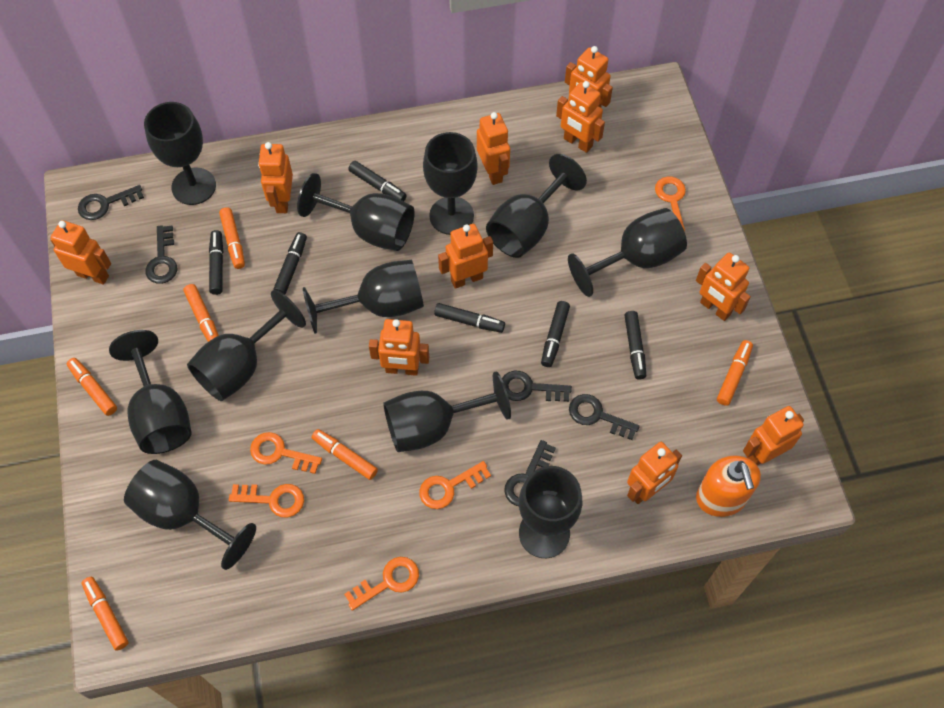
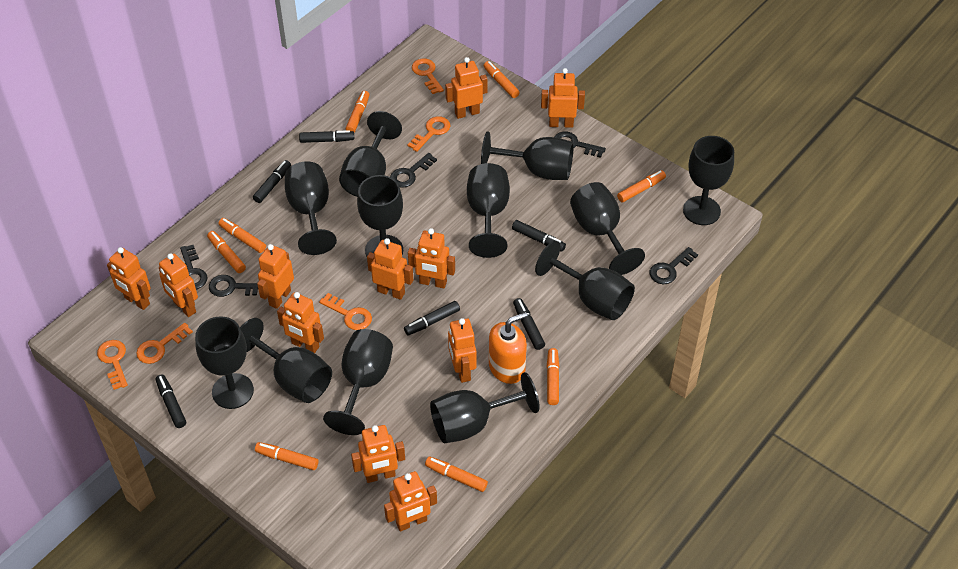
black goblet: [109,330,191,454] [124,460,256,570] [144,102,216,205] [187,290,306,401] [297,173,415,251] [303,260,424,334] [383,371,511,452] [423,132,478,235] [486,154,587,258] [519,466,582,558] [568,208,687,297] = 11 -> [195,316,254,409] [240,318,332,403] [285,162,337,255] [323,329,393,435] [339,111,402,197] [357,175,403,257] [430,372,539,443] [467,163,510,258] [481,131,574,180] [535,241,635,320] [570,182,645,275] [683,136,734,225] = 12
orange marker: [67,358,117,416] [81,577,129,651] [183,284,219,342] [219,207,245,269] [312,429,378,480] [717,340,753,406] = 6 -> [207,231,246,273] [218,218,266,253] [255,442,318,470] [346,91,369,132] [425,457,488,492] [484,61,520,98] [547,348,559,405] [617,170,666,202] = 8
orange robot: [50,220,111,285] [258,142,293,213] [369,319,429,376] [438,224,493,289] [477,112,510,185] [556,81,605,153] [565,46,613,108] [627,442,682,504] [696,252,751,321] [743,406,804,465] = 10 -> [107,247,151,310] [159,253,198,317] [257,244,294,309] [277,292,324,353] [351,425,405,483] [367,238,413,300] [384,471,437,532] [408,228,455,288] [445,57,487,119] [448,318,477,383] [541,68,585,128] = 11

